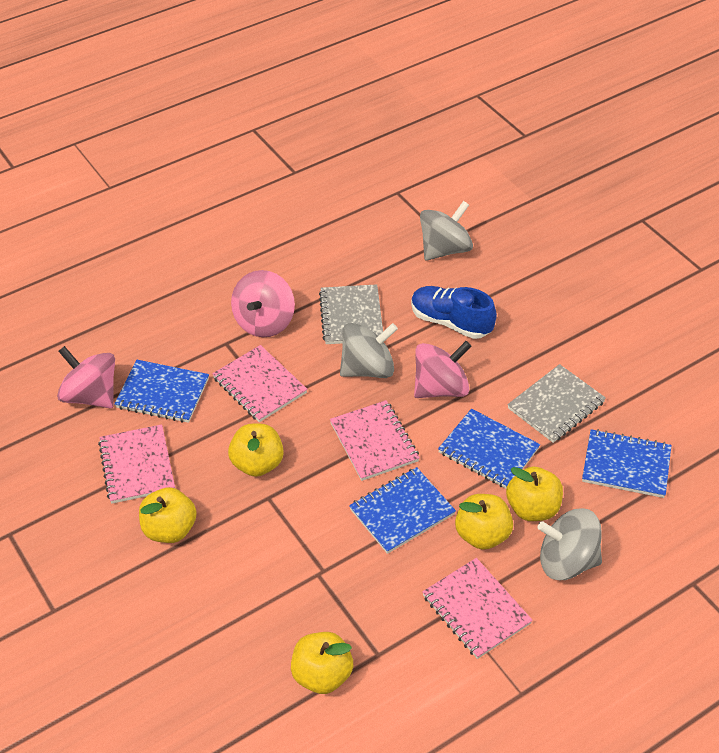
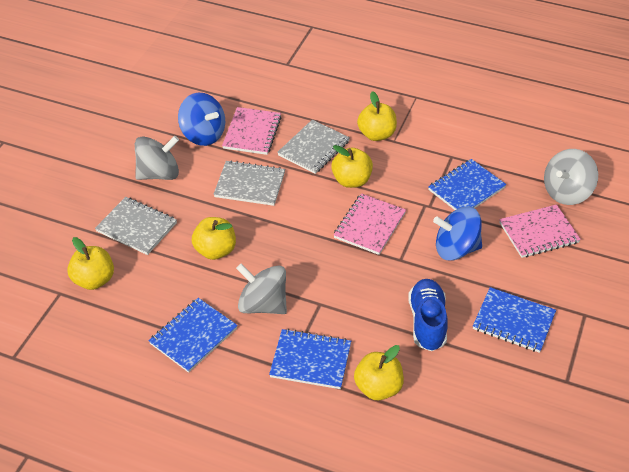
blue spinning top: none = 0 -> [178,93,225,146] [433,207,482,260] = 2
grey notebook: [319,284,383,344] [507,364,606,443] = 2 -> [95,197,177,255] [214,160,285,206] [277,120,350,174] = 3
pink notebook: [98,424,175,504] [212,345,307,422] [330,400,420,481] [422,558,533,659] = 4 -> [222,107,281,155] [334,193,406,255] [499,204,581,258] = 3
pink spinning top: [57,346,115,408] [231,270,295,337] [414,341,472,398] = 3 -> none = 0

